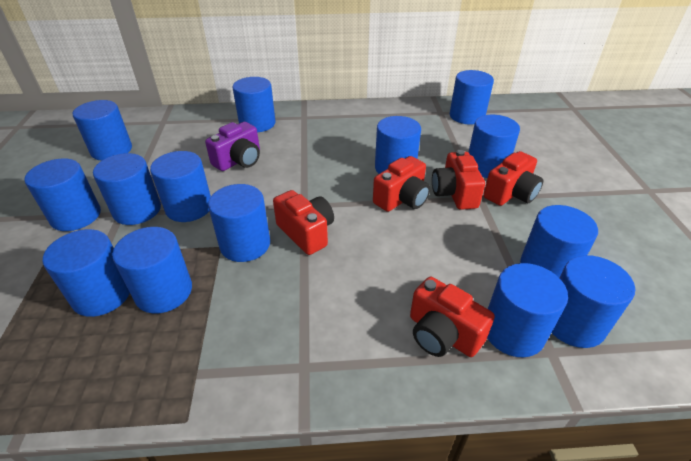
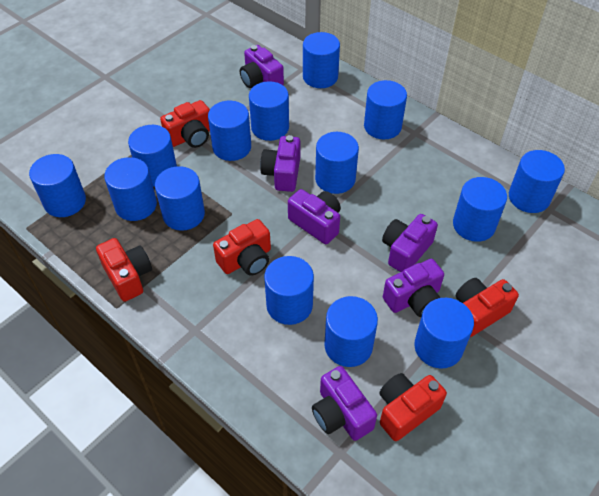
purple camera: [205,122,260,171] = 1 -> [240,45,284,88] [260,135,300,192] [288,189,341,244] [312,366,377,441] [382,214,438,272] [383,259,444,317] = 6

